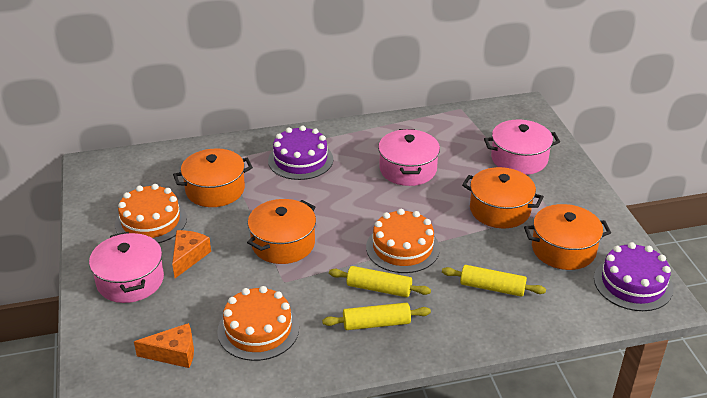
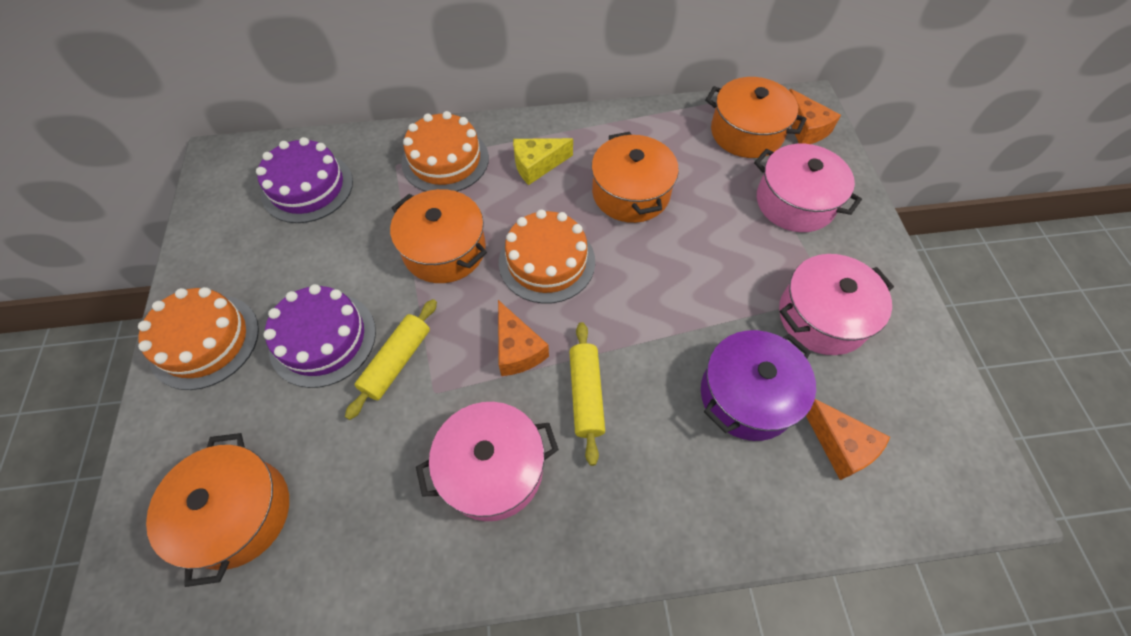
orange cheese: [134,323,194,368] [172,230,211,278] = 2 -> [498,300,549,376] [789,89,841,144] [806,399,890,480] = 3
purple pot: none = 0 -> [701,330,816,441] = 1
yellow cheese: none = 0 -> [513,138,573,185] = 1
yellow rolling pin: [322,303,431,330] [329,266,431,297] [442,265,546,297] = 3 -> [345,299,437,420] [569,322,605,466] = 2

